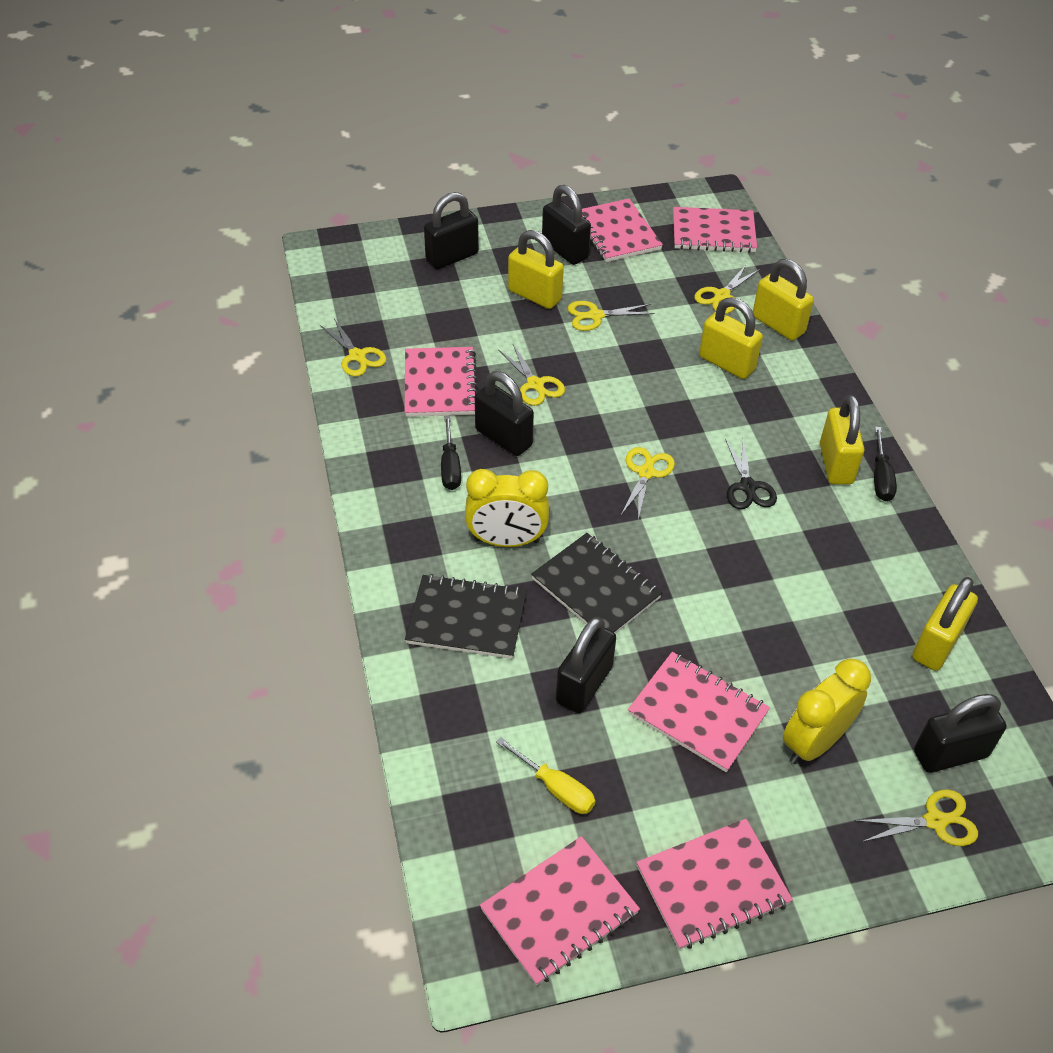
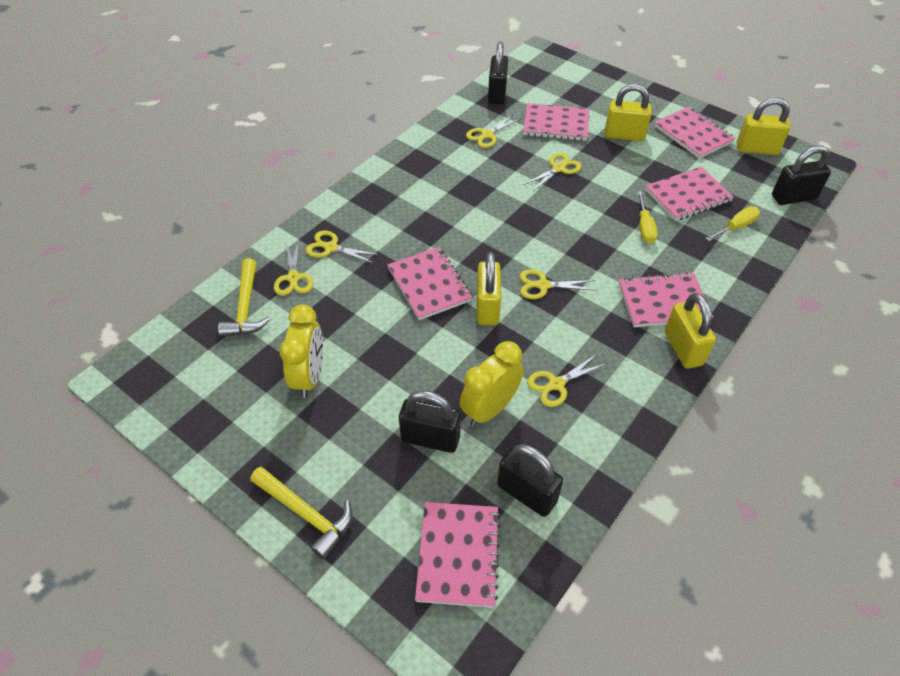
black notebook: [405,574,527,659] [531,533,662,634] = 2 -> none = 0
black padlock: [424,192,479,269] [475,371,534,456] [542,185,591,265] [556,617,616,713] [914,694,1006,773] = 5 -> [399,390,461,453] [488,42,508,104] [497,444,563,517] [772,146,831,205] = 4
black scissors: [725,439,777,509] = 1 -> none = 0
black screwdriver: [441,416,461,490] [874,427,897,502] = 2 -> none = 0
yellow hammer: none = 0 -> [218,258,270,337] [250,467,353,559] = 2
yellow padlock: [508,230,564,309] [699,297,763,379] [753,259,814,341] [820,395,864,485] [912,577,978,671] = 5 -> [477,252,501,325] [605,84,652,141] [665,293,716,369] [737,98,791,155] = 4
yellow screwdriver: [496,737,596,814] = 1 -> [637,191,657,244] [705,206,760,241] = 2

